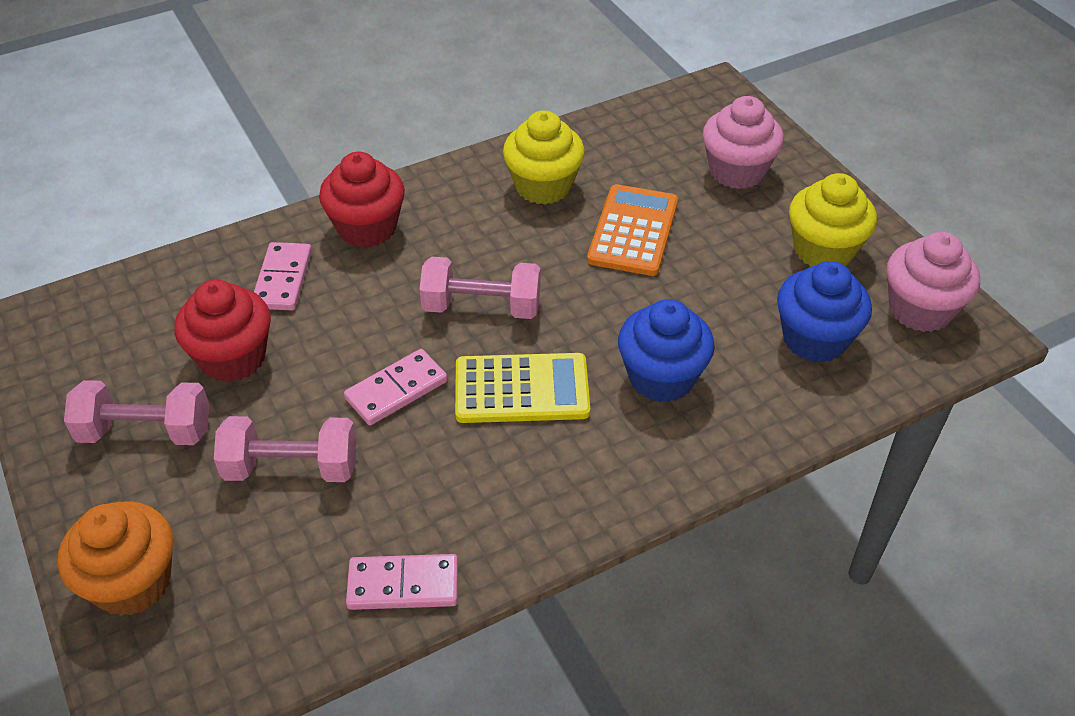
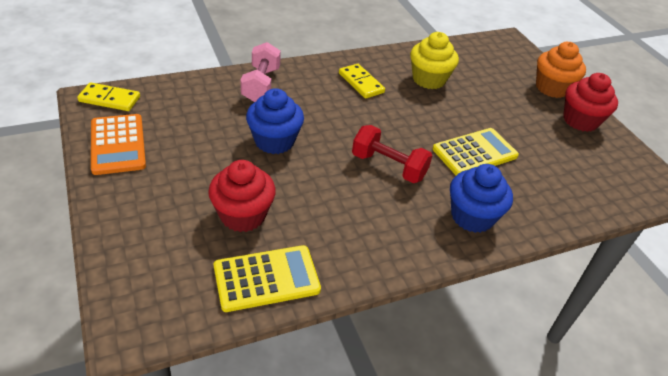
pink cupcake: [703,96,784,189] [887,232,980,332] = 2 -> none = 0
pink domino: [254,242,312,310] [344,349,448,425] [346,554,458,610] = 3 -> none = 0
pink dumbbell: [64,380,210,445] [214,416,357,482] [419,257,541,319] = 3 -> [241,42,281,102] = 1
red dumbbell: none = 0 -> [352,125,432,183] = 1
yellow calculator: [455,353,590,423] = 1 -> [214,245,321,312] [433,128,519,175] = 2
yellow cupcake: [503,110,585,205] [789,173,877,267] = 2 -> [410,32,459,89] = 1
yellow domino: none = 0 -> [77,82,140,111] [339,64,385,99] = 2

